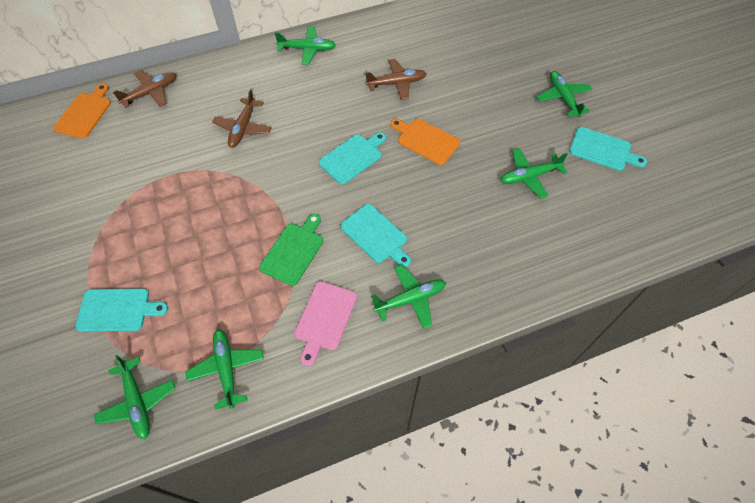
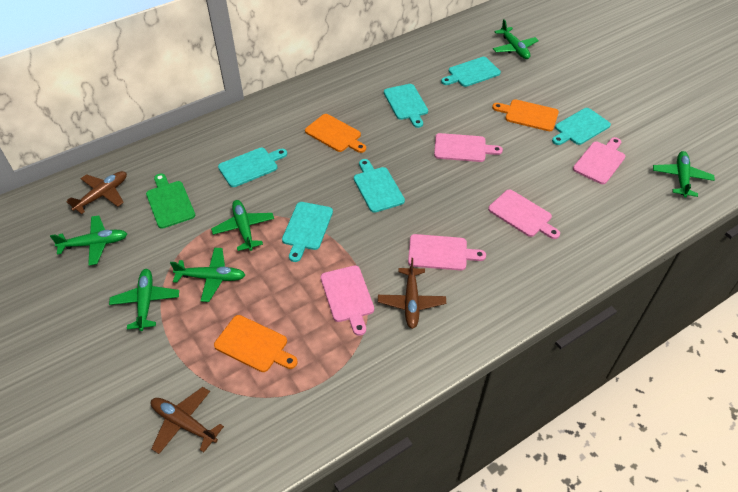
orange cutting board: [53,83,111,139] [390,119,460,165] = 2 -> [214,315,298,372] [305,114,366,153] [492,99,559,131] = 3
pink cutting board: [295,281,357,366] = 1 -> [321,265,374,336] [408,234,486,271] [434,133,503,162] [488,190,560,239] [573,137,626,184] = 5
turquoise cutting board: [76,288,168,332] [319,132,386,184] [340,204,411,267] [569,127,647,171] = 4 -> [218,148,287,187] [282,202,333,262] [354,159,405,213] [384,84,428,128] [441,57,501,87] [552,108,611,145] = 6

